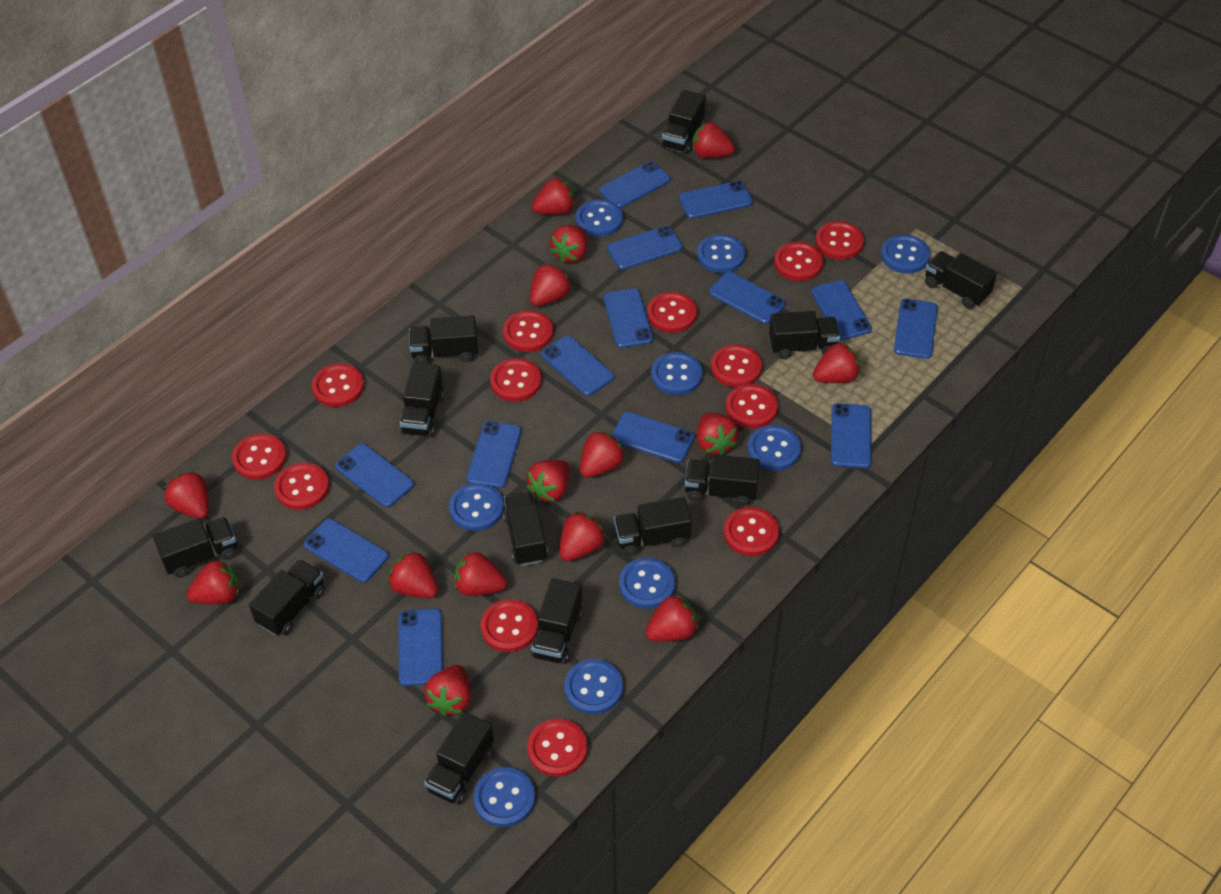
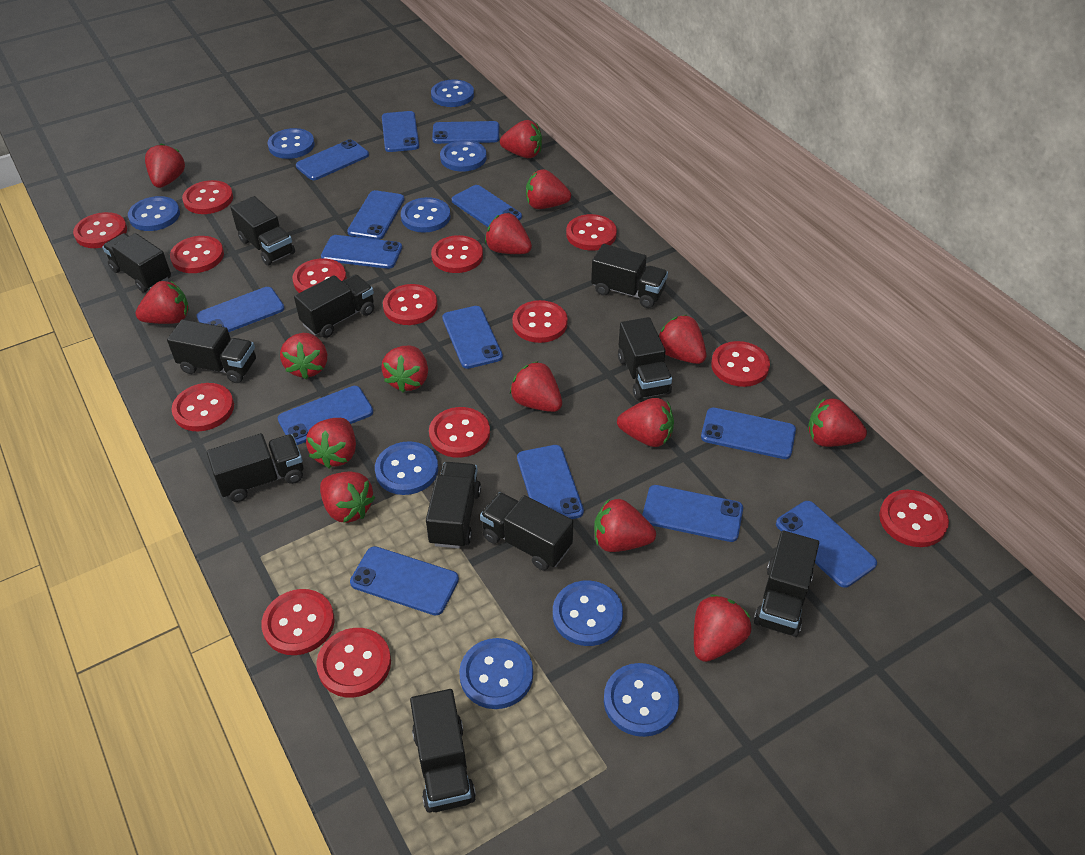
black truck: [153,517,237,578] [249,559,325,636] [400,363,444,437] [409,315,478,364] [424,712,494,805] [503,491,548,566] [531,578,583,664] [614,497,692,556] [661,90,706,154] [685,455,760,506] [769,311,840,359] [925,251,997,309] = 12 -> [102,233,171,293] [167,319,256,383] [207,433,303,502] [231,196,295,266] [294,274,374,338] [410,689,476,812] [426,462,481,549] [480,492,574,571] [591,244,668,308] [618,317,672,400] [754,531,819,637] = 11
red button: [232,433,286,480] [274,463,329,510] [312,364,364,407] [480,599,538,652] [490,358,542,402] [503,310,553,352] [527,719,588,777] [647,292,697,333] [711,344,762,387] [724,507,779,556] [726,384,778,428] [774,242,823,281] [815,221,864,260] = 13 -> [73,212,127,248] [170,236,224,273] [172,383,234,431] [182,180,233,214] [261,589,335,655] [292,258,347,293] [316,628,391,698] [383,284,438,325] [429,407,490,458] [431,235,483,273] [512,300,568,343] [566,214,617,251] [711,341,770,387] [879,490,949,547] = 14

